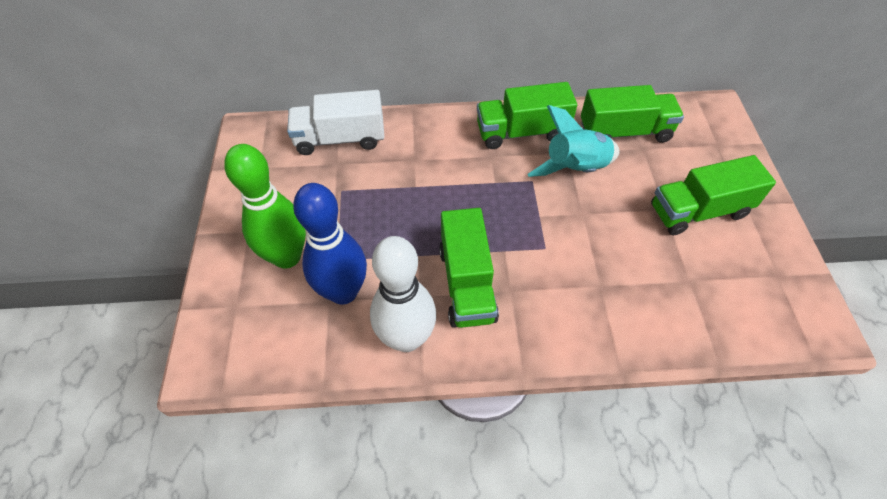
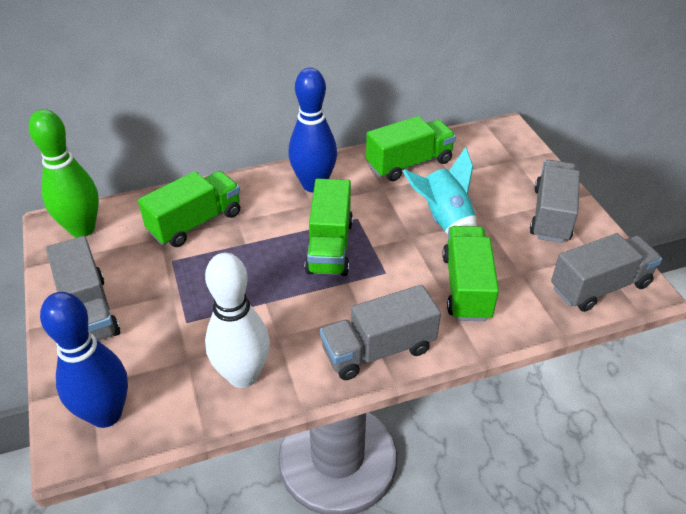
blue bowling pin: [293,183,367,305] = 1 -> [40,292,128,428] [288,68,337,192] = 2
grey truck: none = 0 -> [46,236,120,341] [320,285,441,380] [530,160,580,243] [551,233,662,312] = 4
white truck: [287,90,384,155] = 1 -> none = 0

